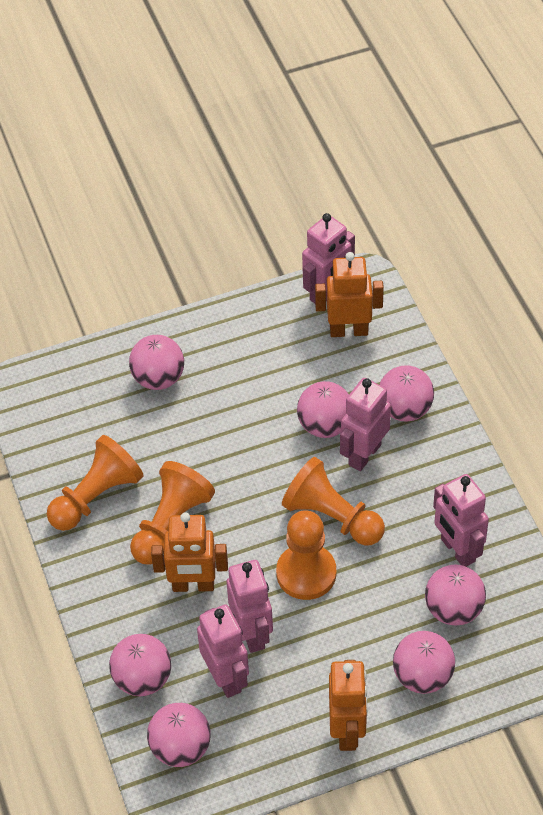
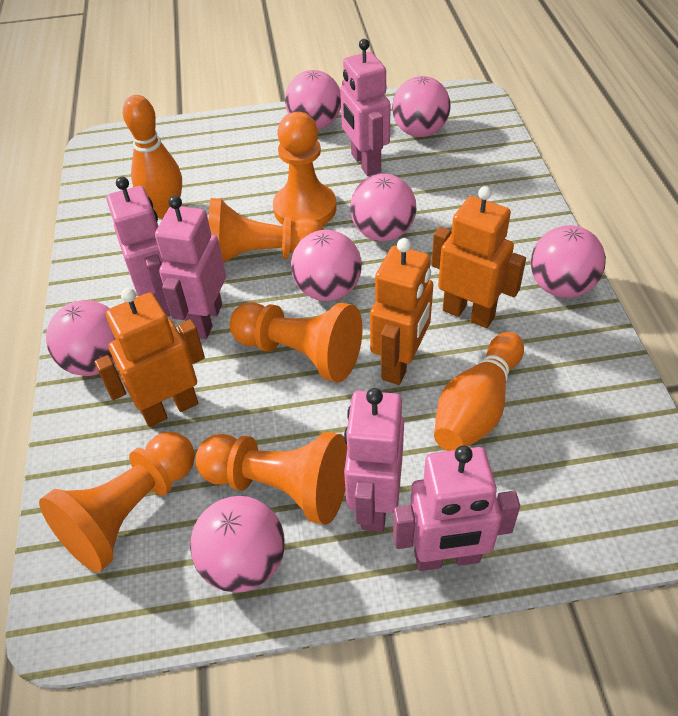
orange bowling pin: none = 0 -> [123,95,182,219] [434,332,524,451] = 2
orange pawn: [47,435,144,531] [130,461,215,564] [276,510,336,600] [282,457,385,546] = 4 -> [39,432,195,572] [196,432,347,525] [208,198,324,263] [229,302,363,382] [273,112,336,226] = 5

